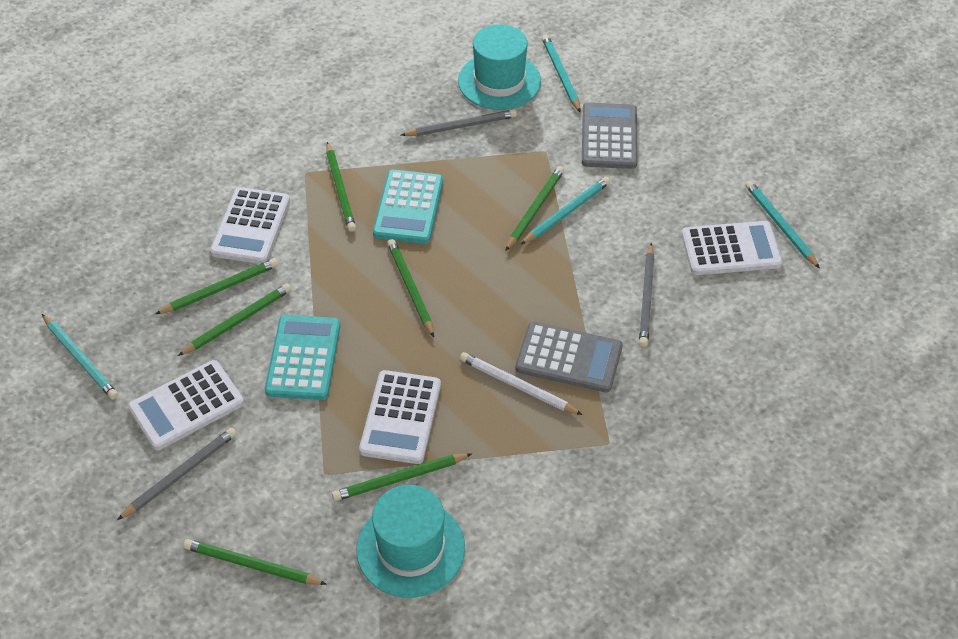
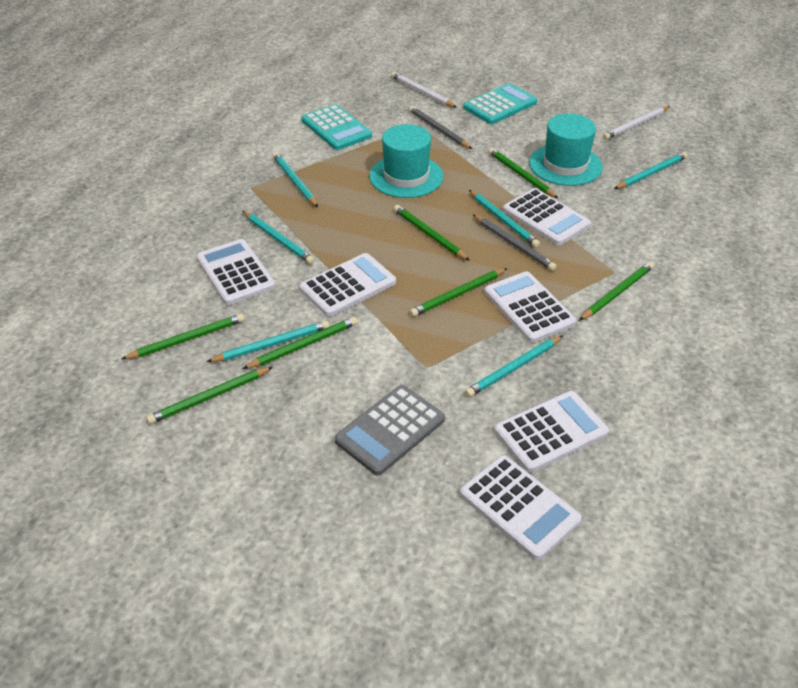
grey calculator: [515,322,623,393] [582,103,638,169] = 2 -> [335,385,445,475] = 1
grey pencil: [117,428,237,520] [401,109,517,136] [639,243,654,347] = 3 -> [409,106,472,149] [473,215,557,271] = 2
turquoise pencil: [42,314,118,399] [520,177,610,245] [542,34,581,113] [745,181,820,269] = 4 -> [207,321,329,362] [243,211,315,264] [273,152,318,207] [465,336,563,397] [469,190,540,248] [614,152,688,189] = 6
white calculator: [128,360,244,450] [210,187,290,264] [359,370,441,464] [681,221,783,275] = 4 -> [196,239,275,305] [300,253,396,317] [460,455,582,560] [484,271,576,343] [494,391,609,473] [503,188,591,245] = 6
white pencil: [460,352,583,415] = 1 -> [391,72,457,108] [603,106,670,140] = 2

